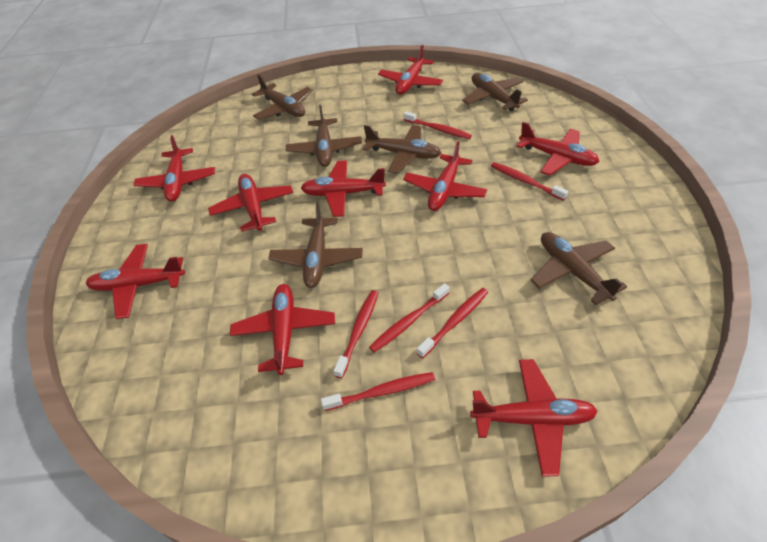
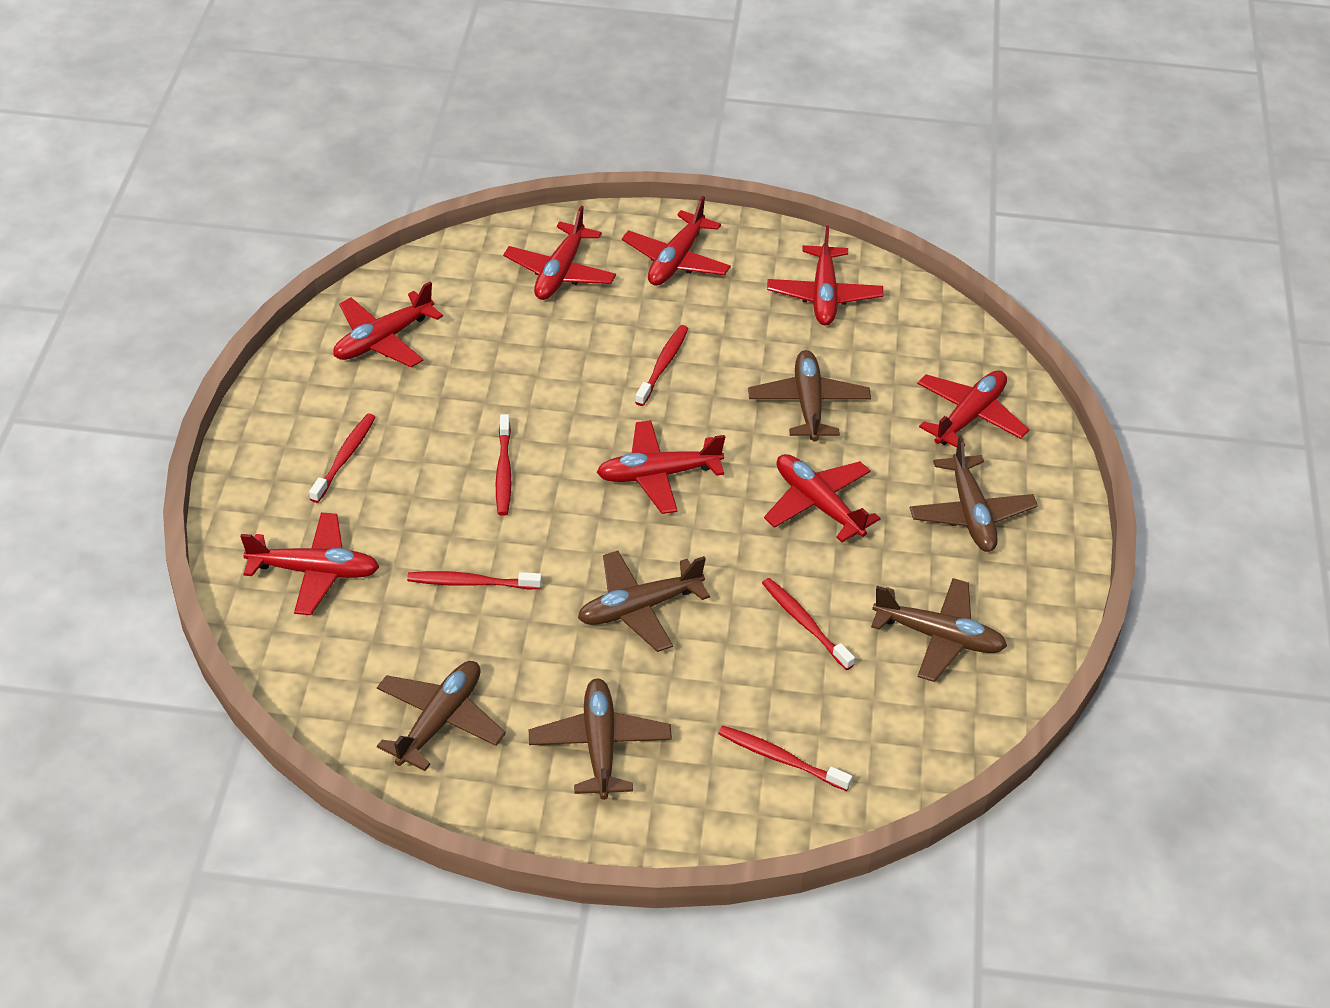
red plane: [85,244,185,319] [134,135,215,202] [208,174,293,232] [230,284,335,375] [301,161,386,217] [378,45,443,95] [403,141,487,211] [470,359,598,477] [516,122,600,176] = 9 -> [240,512,379,615] [333,282,443,367] [503,206,616,300] [596,420,725,514] [622,196,731,286] [764,454,881,543] [767,226,883,325] [917,370,1029,448] = 8

